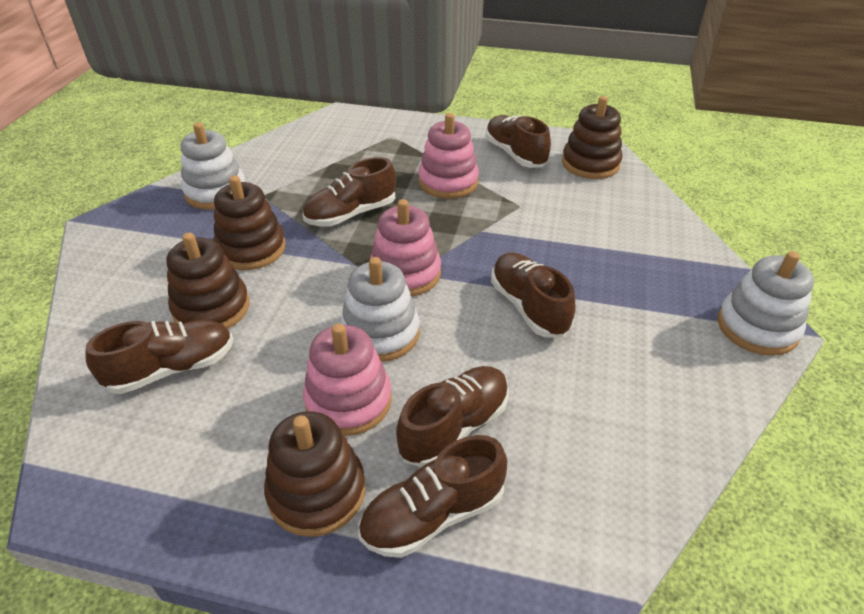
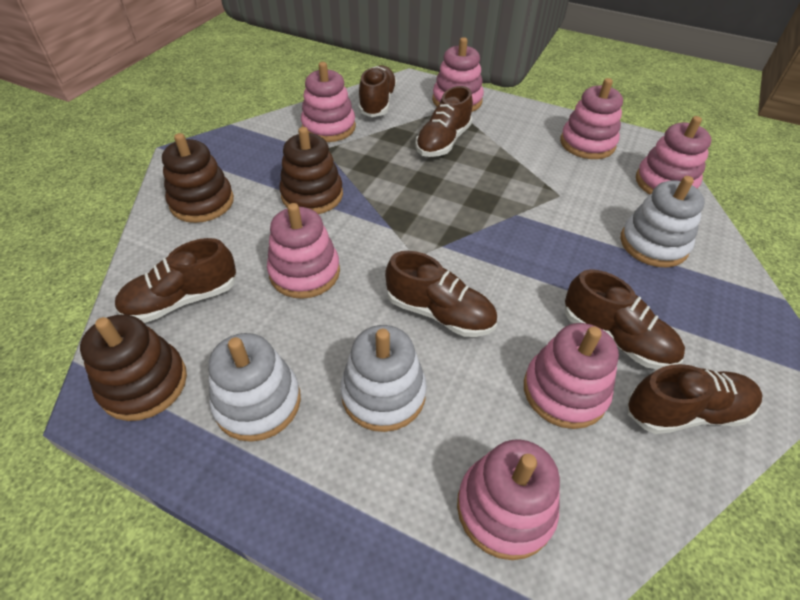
brown stacking toy: [166,233,249,329] [213,176,286,270] [264,411,366,537] [562,96,623,179] = 4 -> [80,314,187,421] [162,133,234,223] [279,127,343,214] = 3
pink stacking toy: [303,324,392,436] [370,199,441,297] [418,113,479,199] = 3 -> [267,203,340,299] [301,62,356,142] [432,37,484,112] [457,440,560,560] [524,323,619,429] [560,78,623,159] [636,116,711,195] = 7

